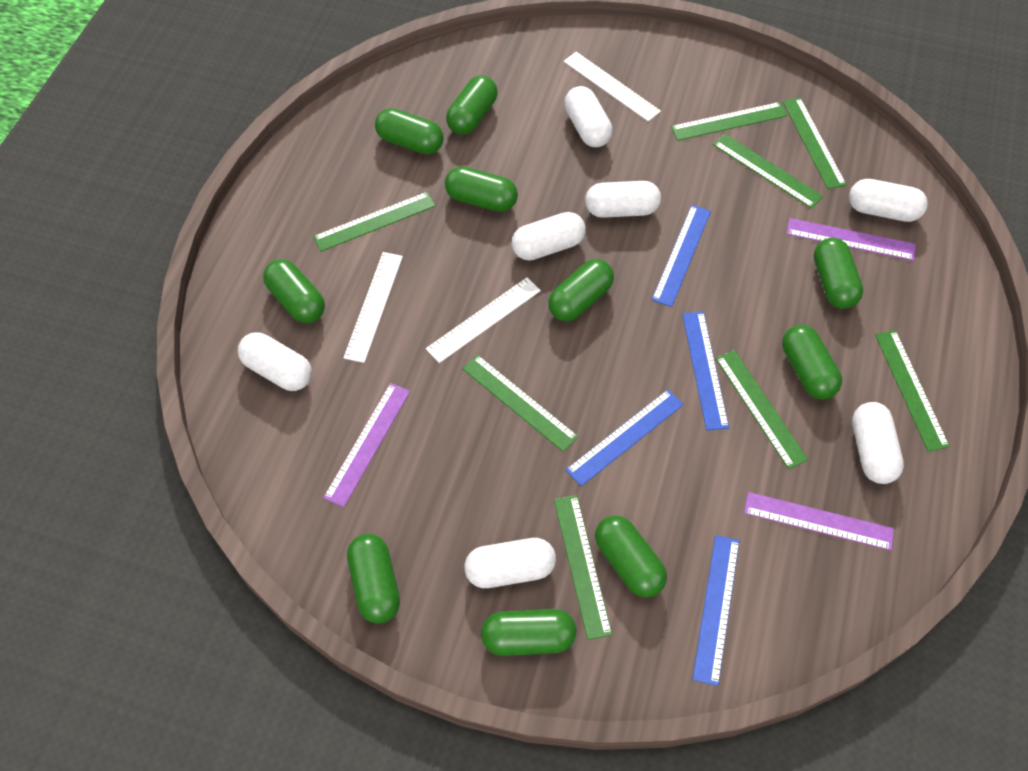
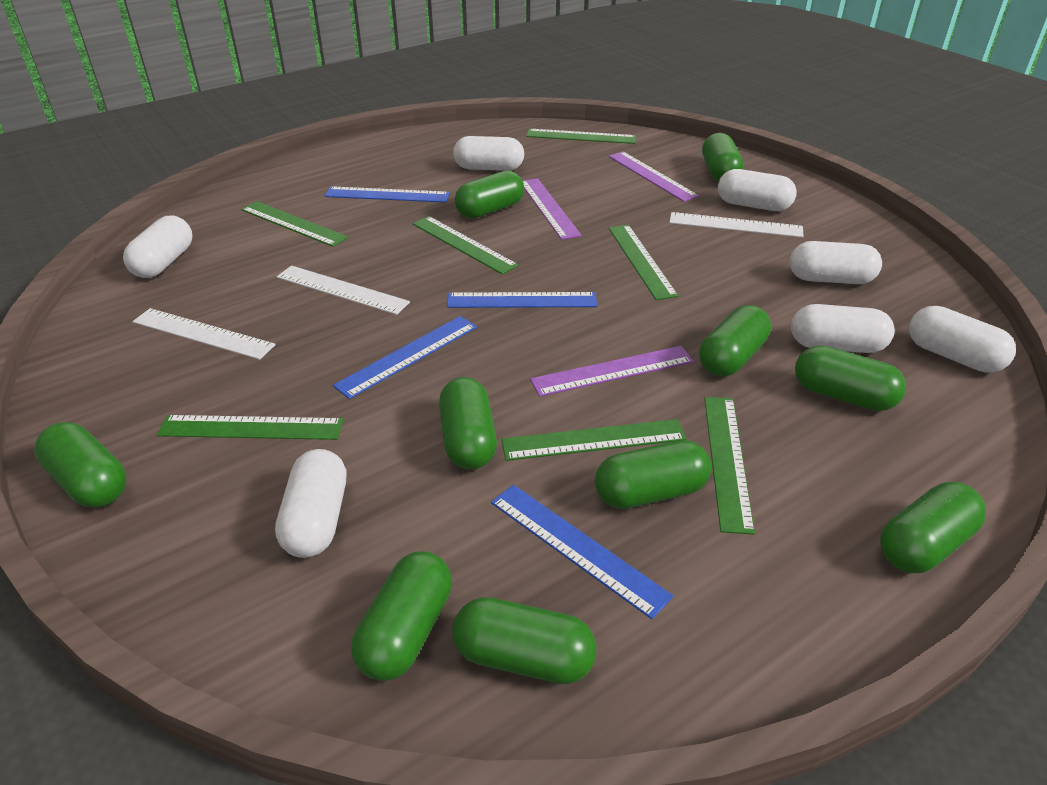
green ruler: [313,192,436,252] [462,355,578,452] [554,495,612,640] [671,102,788,141] [713,134,823,209] [716,350,808,469] [783,98,847,189] [875,330,950,452] = 8 -> [157,415,343,440] [241,201,348,247] [413,216,519,274] [501,419,687,461] [526,129,636,144] [609,225,678,300] [704,397,755,535] = 7

